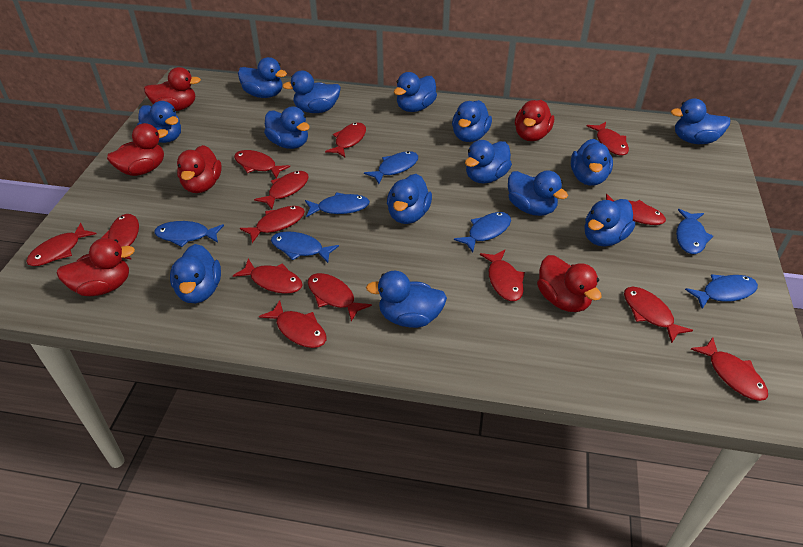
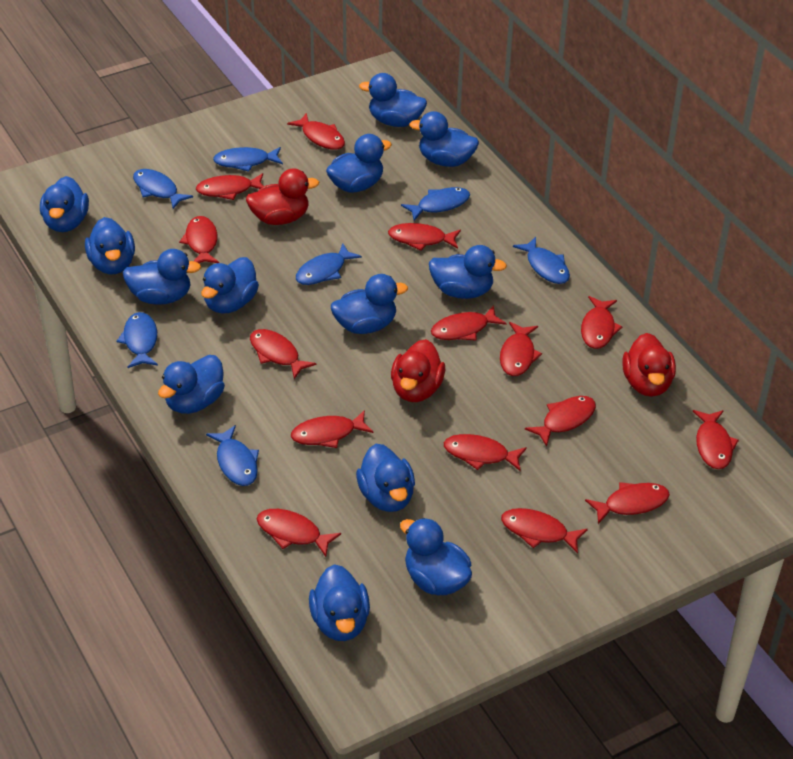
blue duck: [137,101,181,143] [170,244,221,303] [238,57,287,98] [264,106,310,149] [282,71,341,113] [366,271,447,328] [387,174,432,224] [394,72,437,112] [452,100,492,142] [465,140,512,183] [508,170,568,216] [571,139,613,186] [584,199,635,246] [671,98,731,144] = 14 -> [40,176,89,232] [85,217,135,274] [123,249,201,305] [158,355,225,414] [201,257,259,314] [309,564,370,641] [326,134,392,193] [331,274,408,334] [356,444,415,512] [359,73,427,127] [400,518,472,595] [409,111,479,167] [429,245,507,299] = 13
red duck: [57,238,135,296] [107,123,168,176] [144,67,201,111] [177,145,222,193] [515,100,554,141] [537,255,602,312] = 6 -> [246,169,319,225] [391,339,445,402] [622,333,676,397] = 3
red fish: [26,223,96,266] [101,214,139,260] [233,259,303,294] [234,150,290,178] [240,206,305,243] [254,171,309,209] [259,300,326,348] [308,273,372,321] [325,123,366,157] [480,250,525,301] [587,122,629,155] [606,194,666,225] [624,287,693,343] [691,337,768,401] = 14 -> [179,216,219,263] [196,173,264,200] [250,329,316,379] [257,509,341,557] [287,113,345,150] [291,410,374,448] [388,223,461,251] [431,305,507,341] [444,434,527,471] [500,322,542,376] [501,508,588,554] [525,396,596,447] [581,296,622,349] [585,482,670,524] [693,410,739,469] = 15

